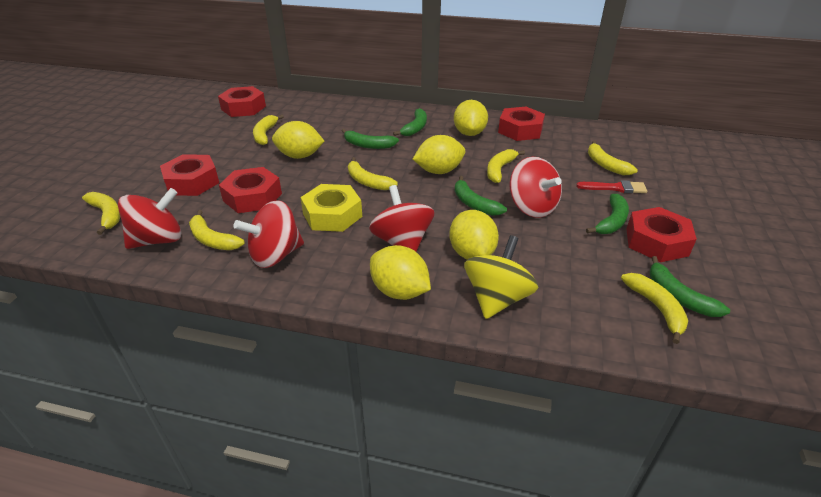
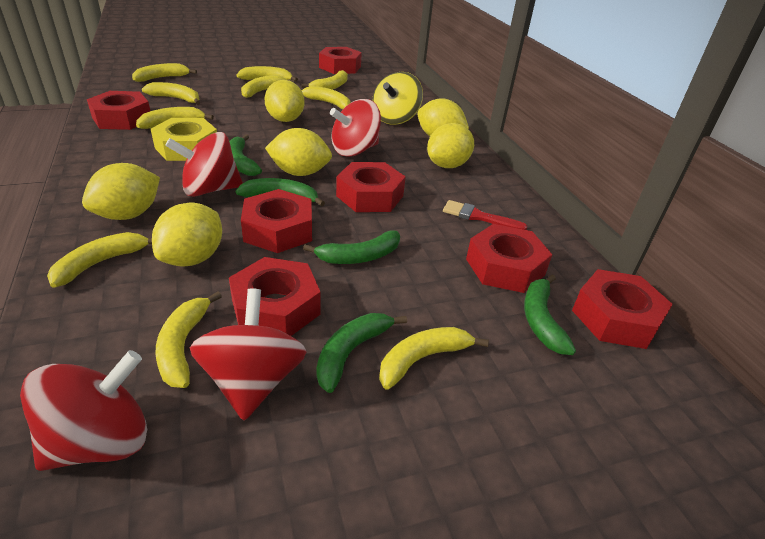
red nut: [160,154,219,196] [218,86,266,117] [219,167,282,213] [498,107,545,141] [626,207,697,262] = 5 -> [87,91,150,130] [229,257,321,336] [241,189,312,253] [319,47,362,74] [336,162,406,212] [466,224,553,293] [572,269,673,349] = 7
yellow banana: [82,192,120,235] [189,210,245,250] [253,115,284,145] [348,157,398,190] [487,149,525,183] [588,140,638,175] [621,273,688,344] = 7 -> [47,232,152,288] [132,63,197,82] [136,107,214,129] [142,82,200,105] [155,291,222,388] [237,66,298,81] [241,75,294,98] [301,70,348,90] [301,86,351,109] [379,327,489,390] = 10
yellow lemon: [272,121,324,159] [370,245,431,300] [413,135,465,174] [449,210,499,260] [454,100,488,136] = 5 -> [82,163,160,220] [152,203,222,267] [264,80,305,122] [265,128,332,176] [417,98,469,136] [427,123,474,168] = 6

